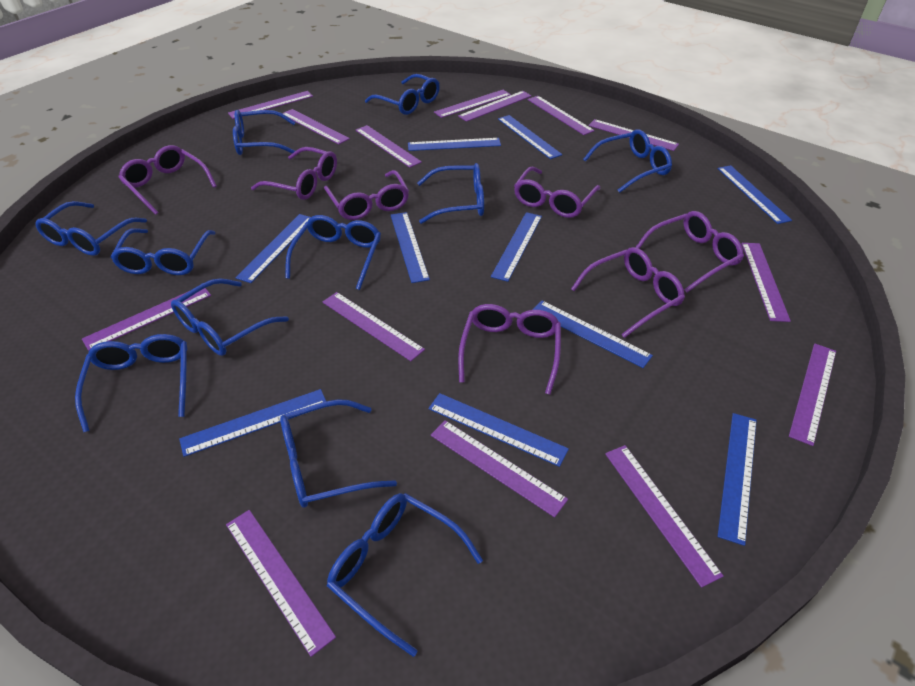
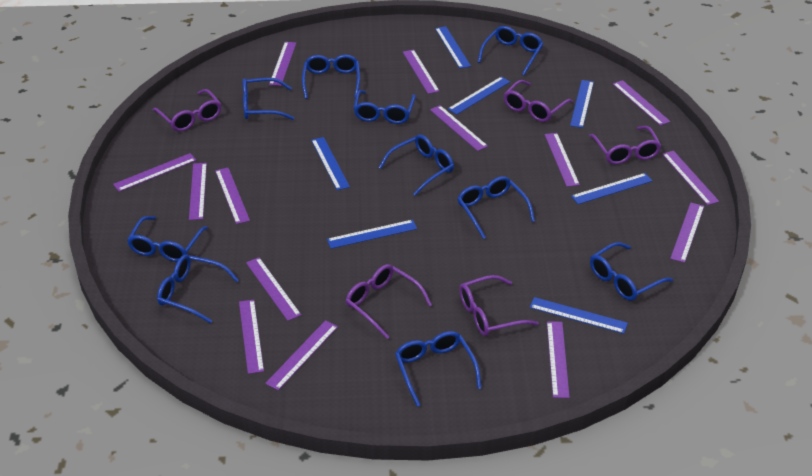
blue glasses: [35,201,147,256] [75,334,188,432] [111,228,216,275] [171,278,289,356] [233,110,296,155] [280,399,397,508] [285,215,381,290] [327,493,483,657] [365,74,440,115] [417,163,484,224] [583,129,672,193] = 11 -> [127,216,208,262] [157,254,239,323] [243,78,294,120] [302,54,360,99] [353,90,416,124] [378,135,454,196] [395,331,482,407] [457,176,535,239] [478,26,543,76] [590,242,673,301] = 10
blue ruler: [179,389,326,457] [236,214,311,283] [391,212,430,283] [408,138,501,151] [428,393,569,467] [491,212,542,282] [498,115,562,159] [533,301,653,368] [717,165,792,224] [718,413,757,546] = 10 -> [311,137,350,190] [327,220,417,249] [435,26,471,68] [448,77,510,115] [530,297,628,334] [570,80,594,128] [571,173,652,204] = 7
purple glasses: [119,145,217,215] [251,147,337,200] [324,170,409,220] [458,304,561,395] [514,166,600,218] [571,247,685,338] [635,211,744,292] = 7 -> [152,89,221,132] [346,264,432,339] [459,275,539,336] [504,80,573,122] [589,126,662,165] = 5

